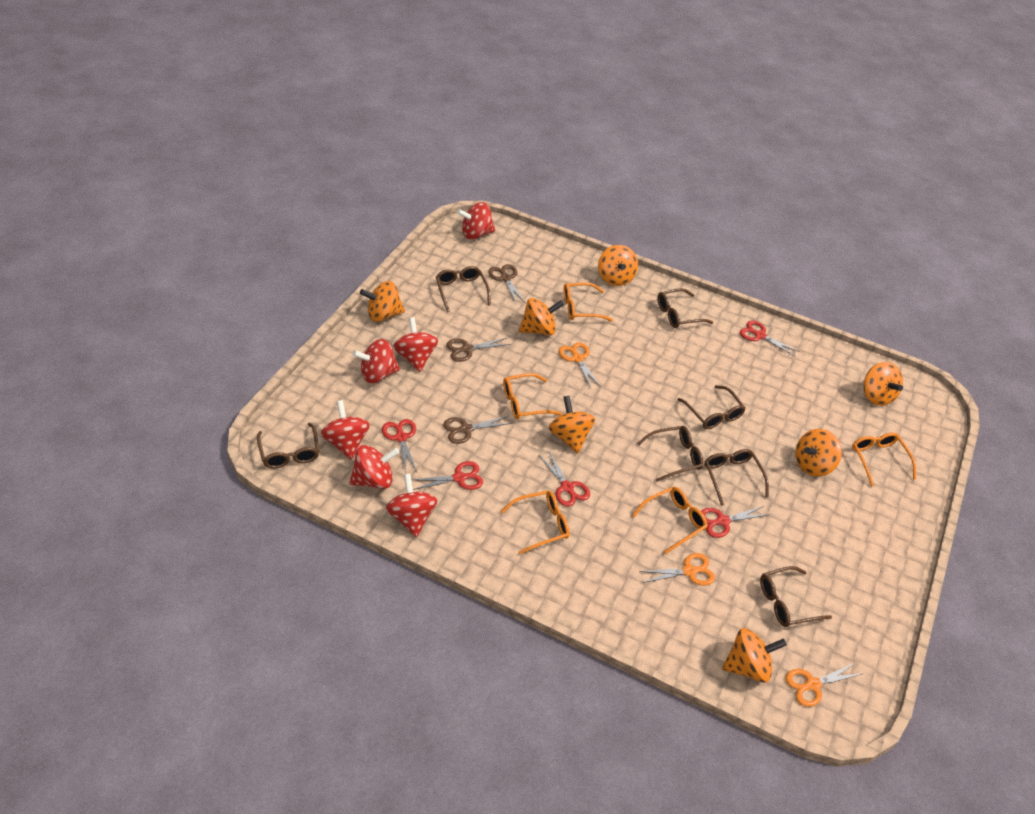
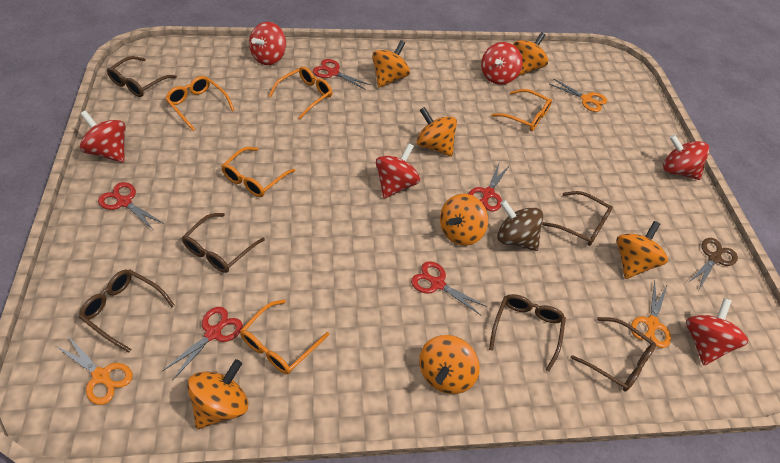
brown glasses: [257,423,319,469] [436,266,491,312] [637,426,704,482] [657,288,713,328] [677,385,746,429] [704,449,769,506] [760,566,832,627] = 7 -> [79,269,175,353] [107,56,177,97] [182,213,265,273] [489,294,566,372] [542,191,613,246] [570,317,656,392] = 6
brown scissors: [443,416,512,444] [446,338,511,362] [488,264,525,303] = 3 -> [689,238,738,290] = 1
brown spinning top: none = 0 -> [497,200,543,251] = 1

